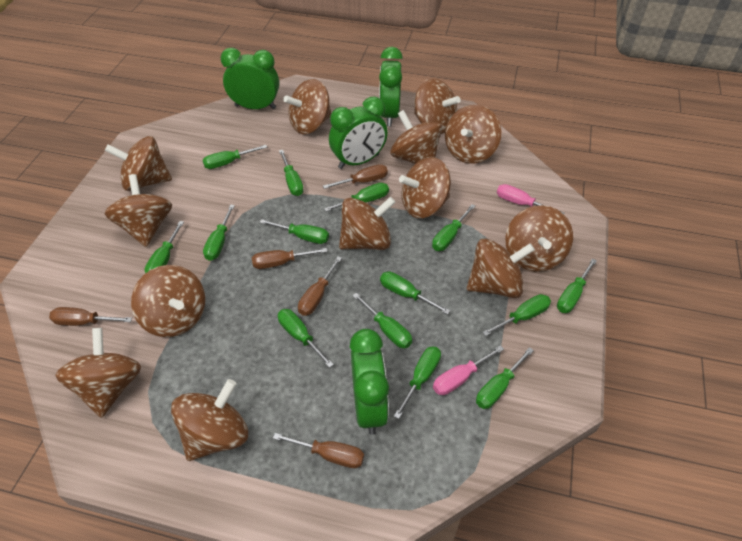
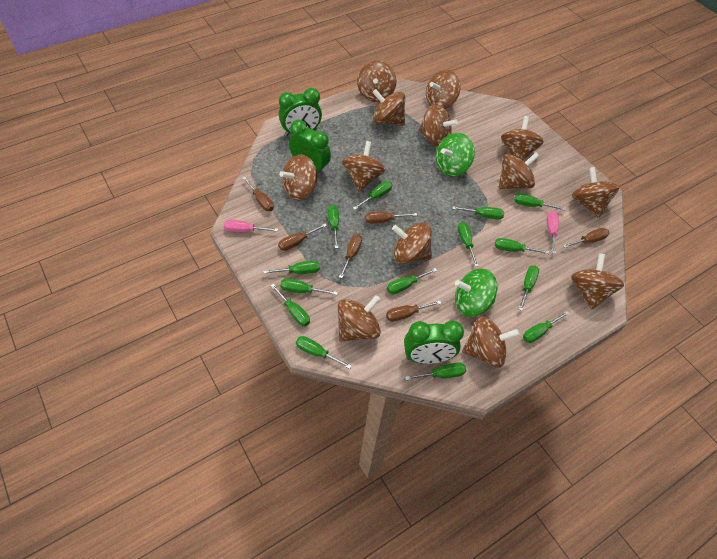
brown screwdriver: [49,307,132,326] [252,248,327,269] [273,433,364,468] [298,256,342,316] [323,164,388,189] = 5 -> [242,177,274,211] [278,224,327,251] [339,234,362,278] [365,211,417,224] [386,300,442,322] [563,228,609,248] = 6
green clock: [221,48,279,109] [329,97,388,169] [350,329,389,435] [379,47,403,126] = 4 -> [279,88,322,136] [289,120,331,175] [404,320,464,364] = 3
green spinning top: none = 0 -> [436,133,475,176] [455,268,497,317] = 2

